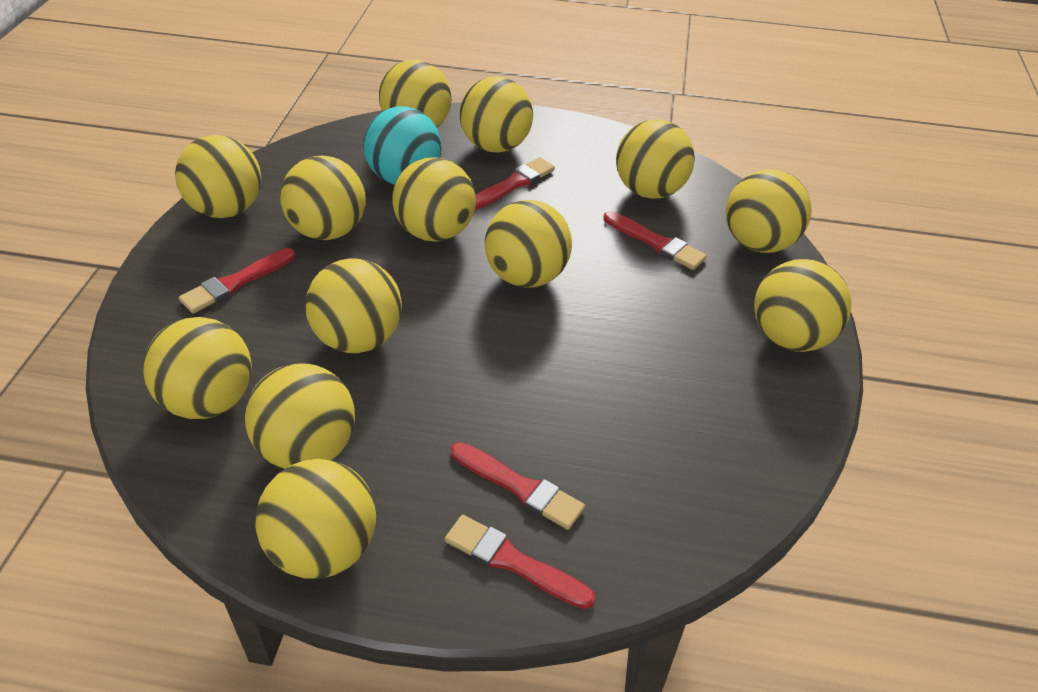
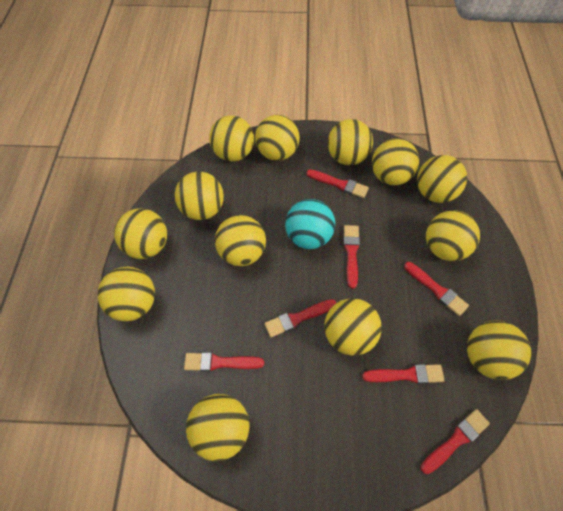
red brush: [179,248,295,313] [445,515,596,609] [451,442,585,530] [475,157,555,210] [604,211,707,270] = 5 -> [184,352,264,371] [264,299,336,337] [306,169,369,198] [344,225,360,288] [362,364,445,384] [404,262,469,316] [421,409,490,474] = 7

